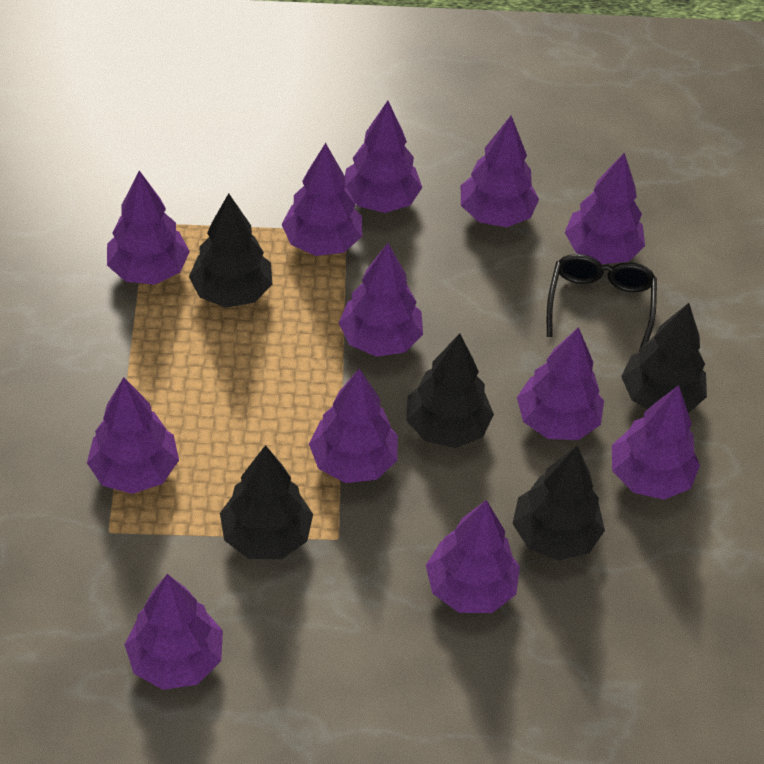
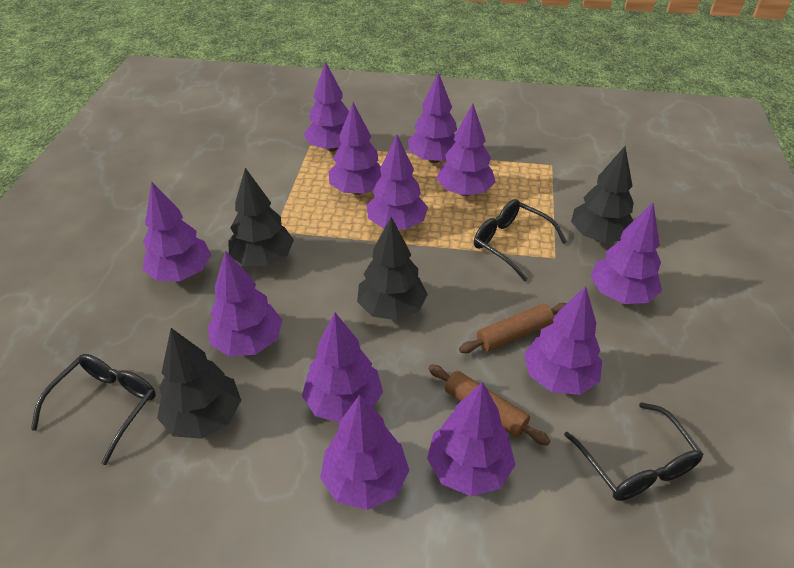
black glasses: [547,254,657,348] = 1 -> [31,354,156,465] [474,199,567,281] [564,402,703,501] = 3
black tree: [189,193,273,308] [220,445,313,559] [406,333,494,448] [512,446,605,560] [621,303,707,413] = 5 -> [157,328,241,439] [229,168,294,266] [357,217,428,320] [571,146,634,243] = 4
brown rolling pin: none = 0 -> [428,364,550,446] [459,303,567,353] = 2

